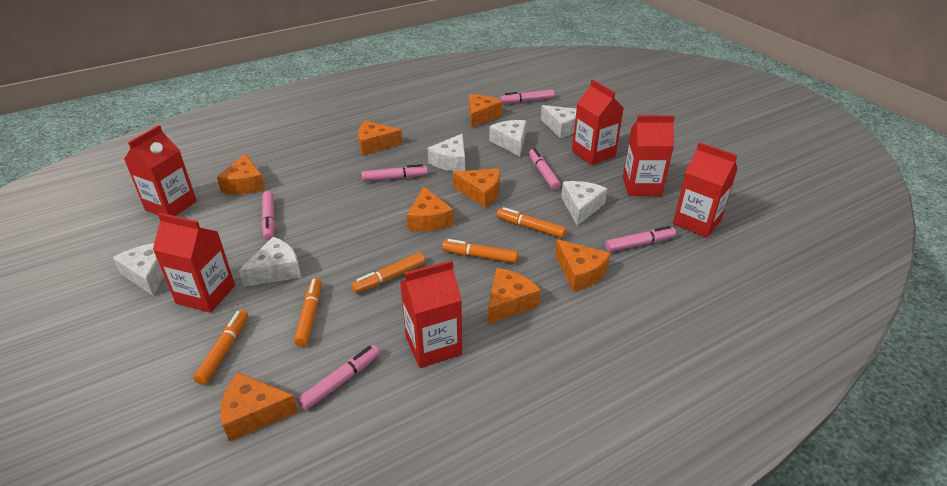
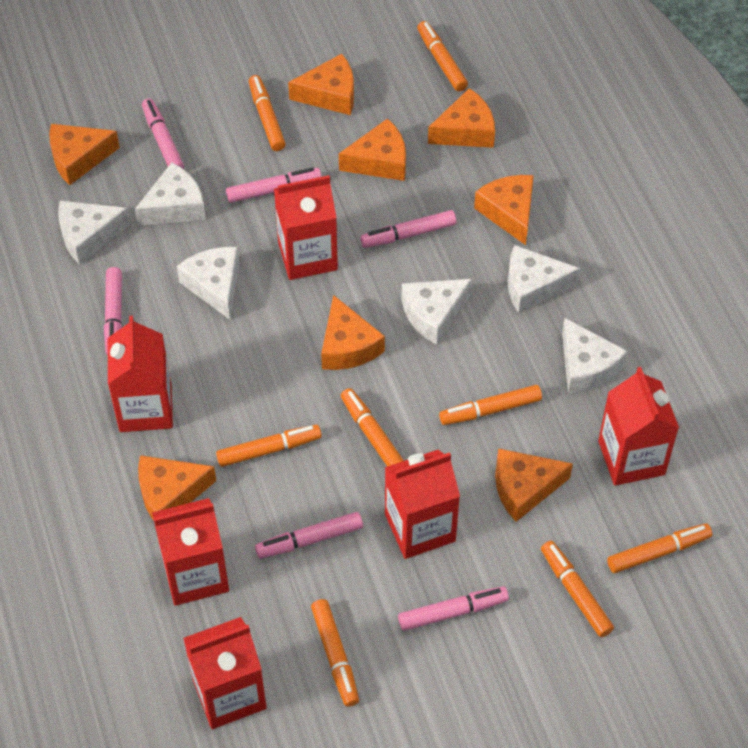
orange marker: [193,310,248,385] [294,278,322,347] [351,252,425,293] [442,239,518,263] [497,207,566,238] = 5 -> [216,425,322,467] [249,75,286,151] [311,599,359,707] [341,388,404,466] [417,21,468,91] [439,385,542,425] [541,541,614,637] [607,523,712,573] = 8

